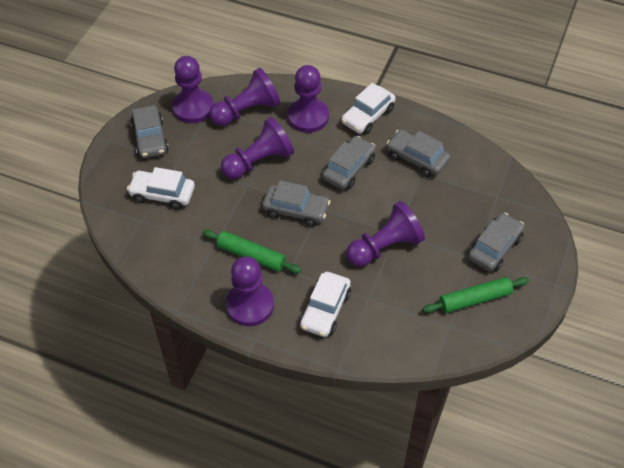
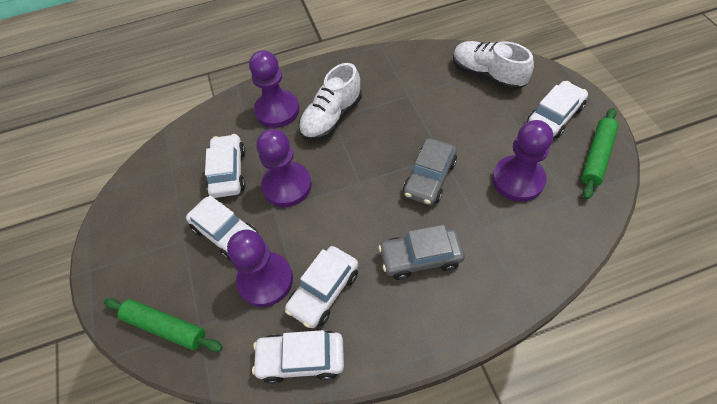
grey car: [131,105,169,158] [262,180,331,227] [322,136,376,189] [386,129,451,177] [468,213,525,271] = 5 -> [378,225,465,280] [403,138,457,205] = 2
purple pawn: [172,56,213,123] [209,68,280,126] [221,117,294,179] [226,256,274,326] [288,65,329,133] [346,201,425,267] = 6 -> [227,230,293,307] [249,50,300,128] [256,129,312,207] [492,120,553,202] = 4
white car: [127,167,195,210] [300,272,351,337] [341,83,396,134] = 3 -> [186,196,258,260] [205,134,246,198] [252,330,344,384] [285,246,358,328] [527,81,588,138] = 5
white shoe: none = 0 -> [299,63,362,141] [453,41,534,90] = 2

